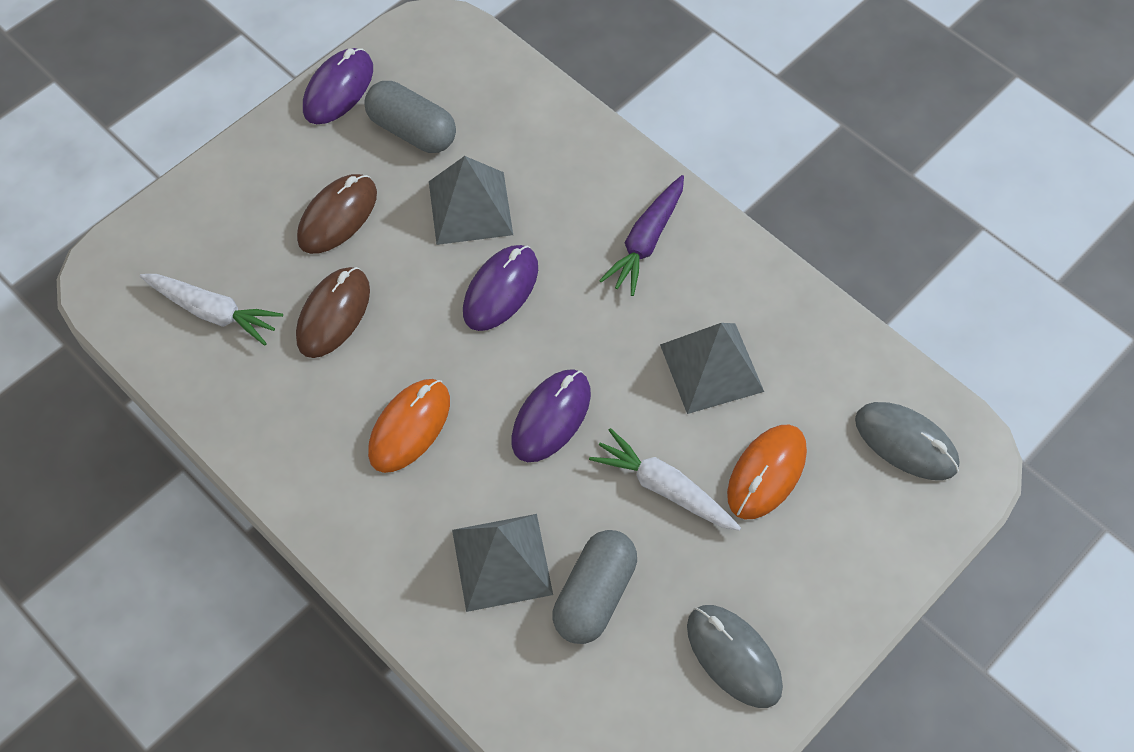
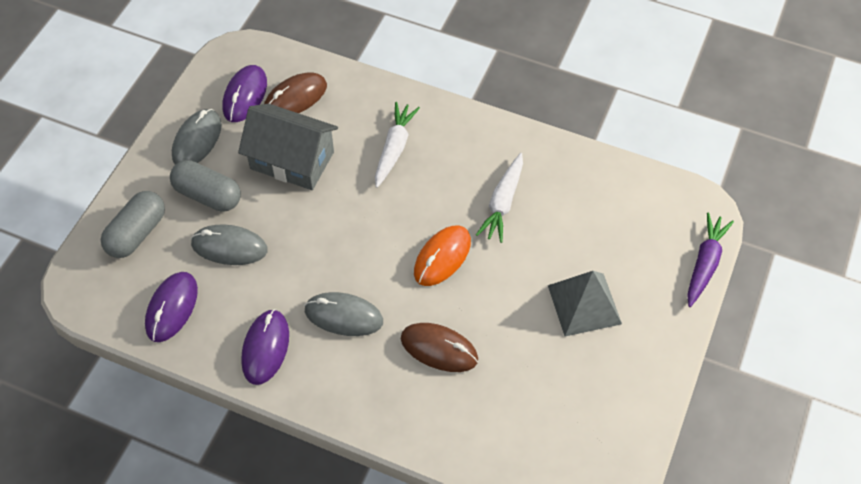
grey house: none = 0 -> [238,104,338,190] = 1
grey mouse: [687,605,783,708] [855,402,960,480] = 2 -> [172,109,222,164] [191,224,268,265] [304,292,383,336] = 3
grey pyramid: [429,156,513,245] [452,514,553,612] [660,323,764,414] = 3 -> [548,271,622,337] = 1
orange mouse: [368,379,450,473] [727,425,807,519] = 2 -> [414,226,471,286] = 1

